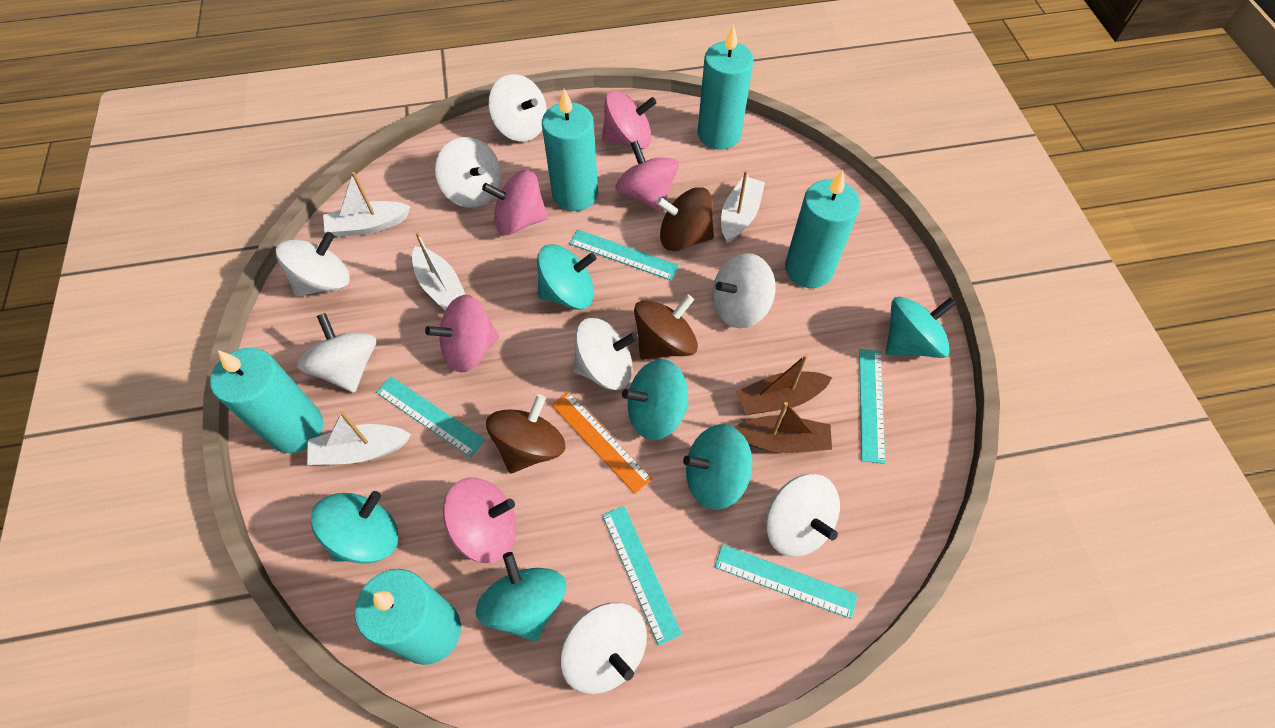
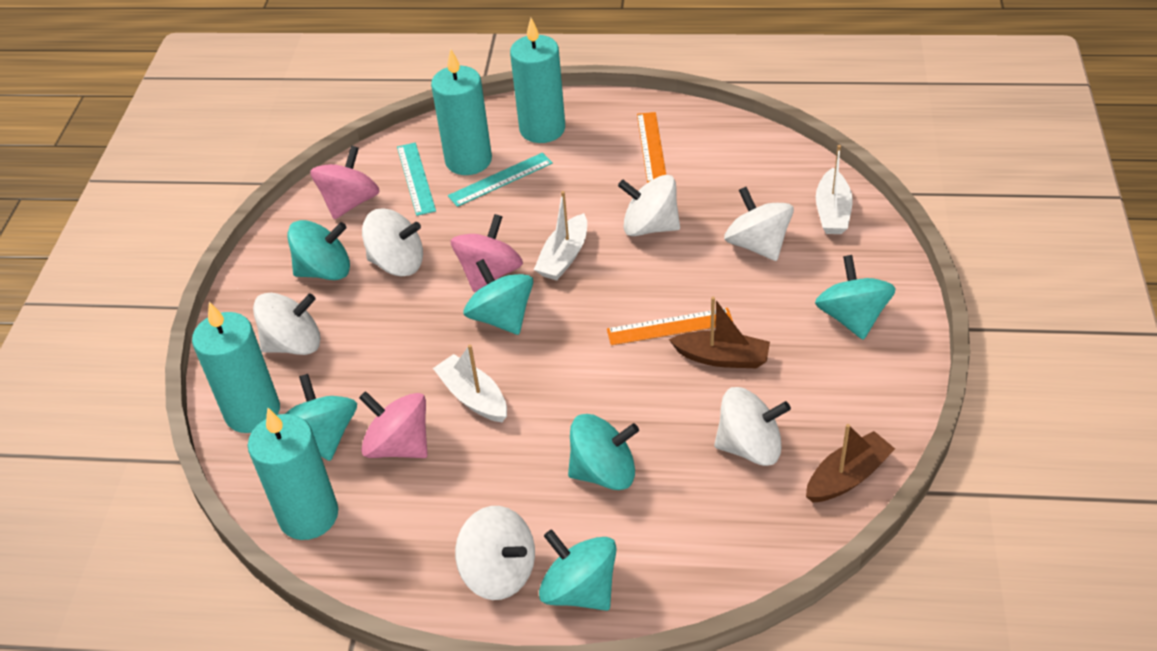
brown spinning top: [486,394,566,473] [634,294,698,360] [656,187,714,251] = 3 -> none = 0
orange ruler: [552,392,652,494] = 1 -> [607,308,733,345] [637,112,666,183] = 2
pink spinning top: [425,295,499,373] [443,478,516,563] [482,169,548,235] [602,90,657,149] [615,140,679,212] = 5 -> [310,146,380,219] [359,391,428,458] [451,214,523,292] = 3
turquoise candle: [210,348,323,453] [355,569,461,665] [542,89,598,211] [698,24,754,150] [785,170,860,288] = 5 -> [192,302,280,433] [248,408,338,540] [431,49,492,175] [510,18,565,143] = 4
turquoise ruler: [376,376,485,458] [569,229,679,280] [602,506,682,646] [715,544,857,619] [859,349,885,464] = 5 -> [397,143,436,216] [448,153,553,207] = 2
white boat: [307,411,411,465] [323,172,411,237] [412,232,466,311] [721,170,765,243] = 4 -> [433,345,507,422] [534,191,587,281] [816,145,853,234] = 3
white spinning top: [276,232,350,296] [297,313,376,393] [435,137,501,208] [488,74,547,142] [561,603,647,694] [573,318,638,390] [712,253,776,328] [766,474,840,557] = 8 -> [253,293,321,355] [362,208,423,276] [455,506,535,600] [618,175,680,236] [714,387,791,466] [724,187,794,261] = 6

